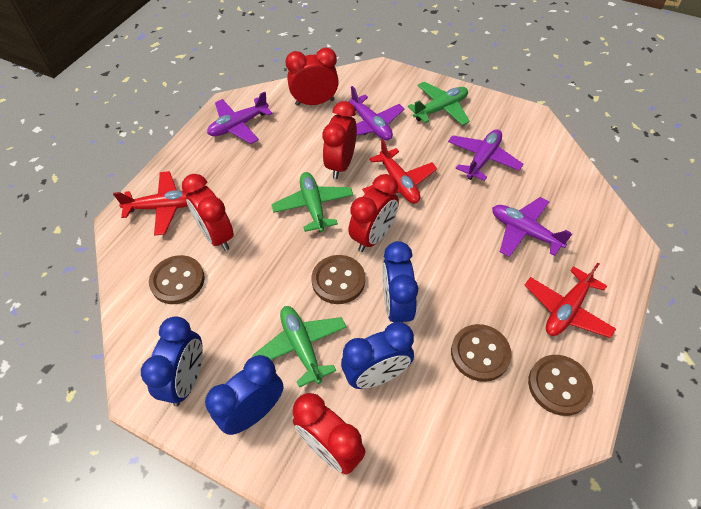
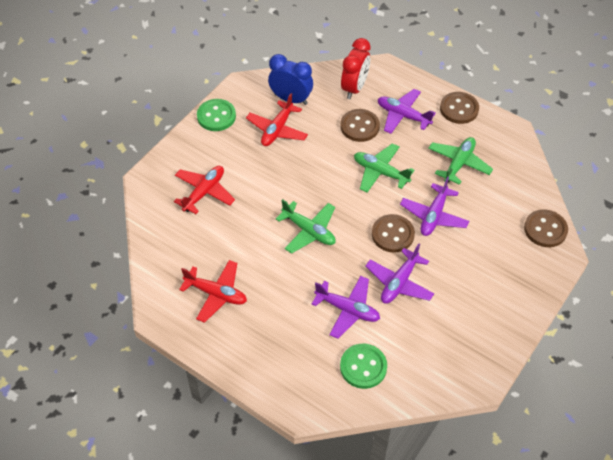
blue clock: [141,316,203,406] [205,355,284,435] [341,322,414,389] [382,241,418,322] = 4 -> [268,54,313,105] = 1
green button: none = 0 -> [197,99,236,131] [340,344,387,389] = 2
red clock: [182,174,234,251] [286,48,339,106] [293,393,365,474] [322,101,357,179] [348,174,399,252] = 5 -> [341,38,370,99] = 1

